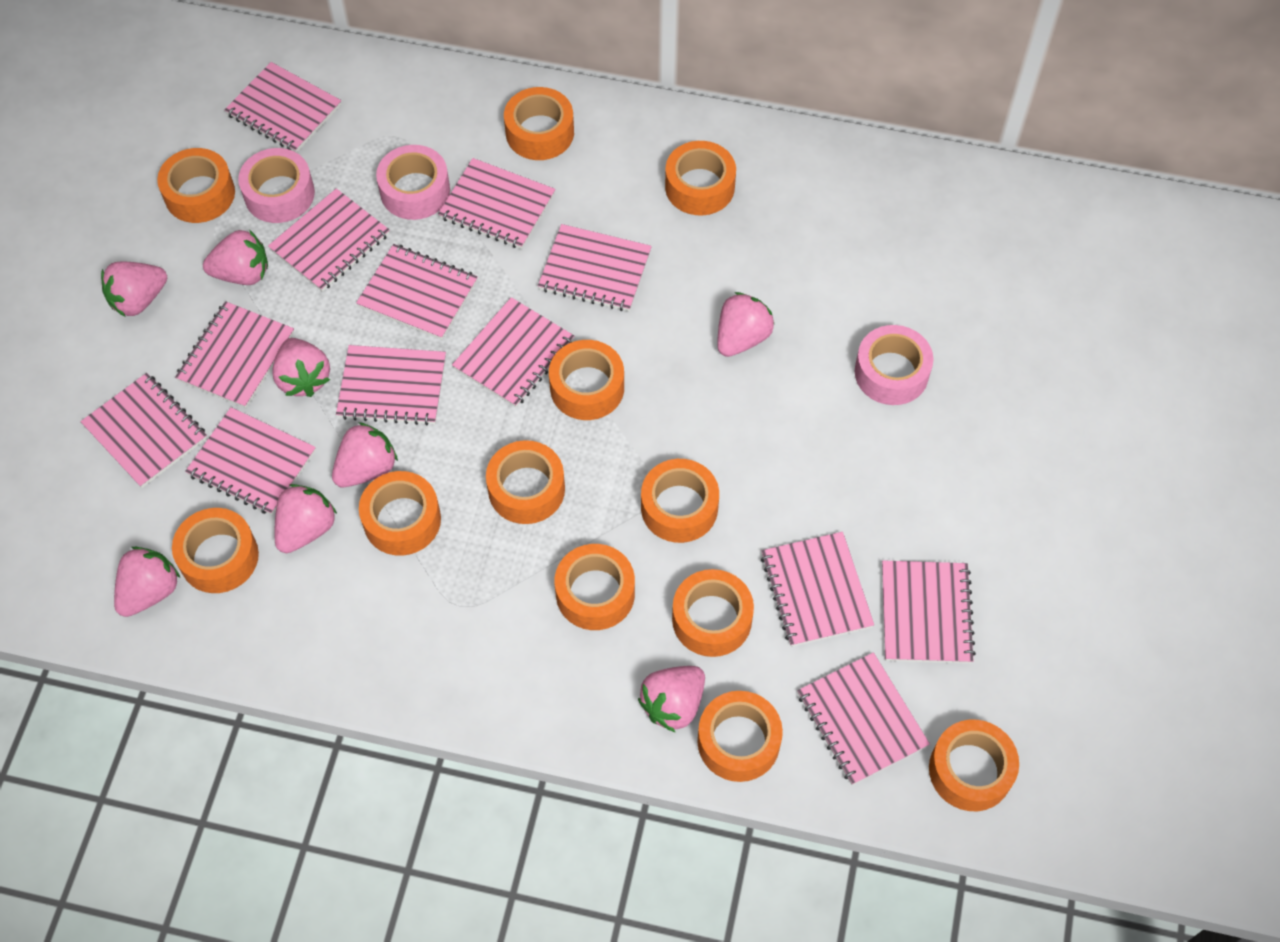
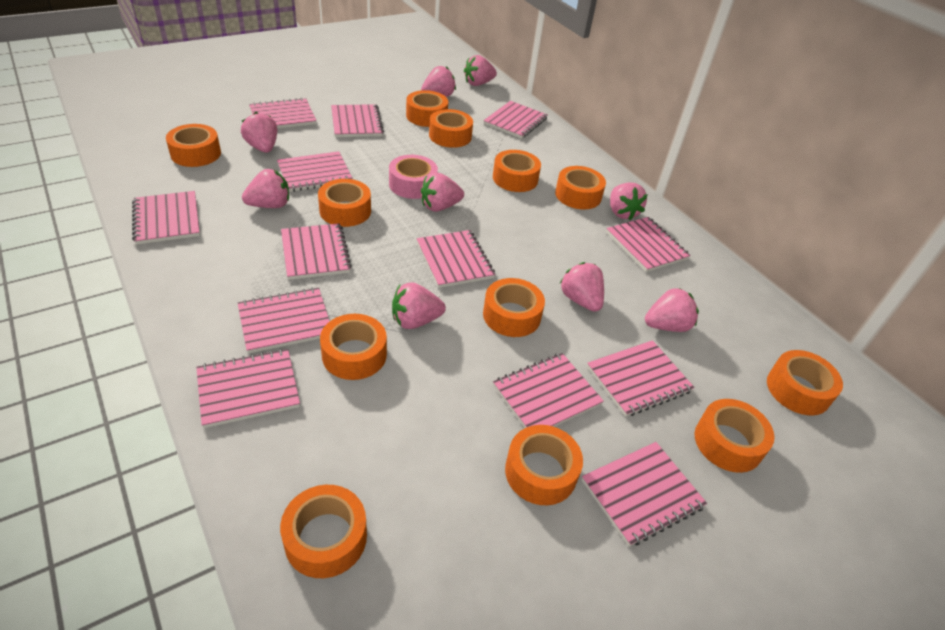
pink strawberry: [101,262,167,317] [114,547,180,617] [203,229,268,285] [272,338,330,397] [275,484,337,553] [332,422,398,487] [638,666,705,733] [717,292,775,357] = 8 -> [241,112,277,153] [242,169,289,208] [392,282,446,329] [421,66,456,97] [421,173,464,212] [464,55,497,86] [560,262,604,312] [610,182,648,220] [645,288,699,332] = 9
pink tape: [238,148,315,223] [376,145,450,220] [855,325,934,405] = 3 -> [389,155,438,199] = 1

